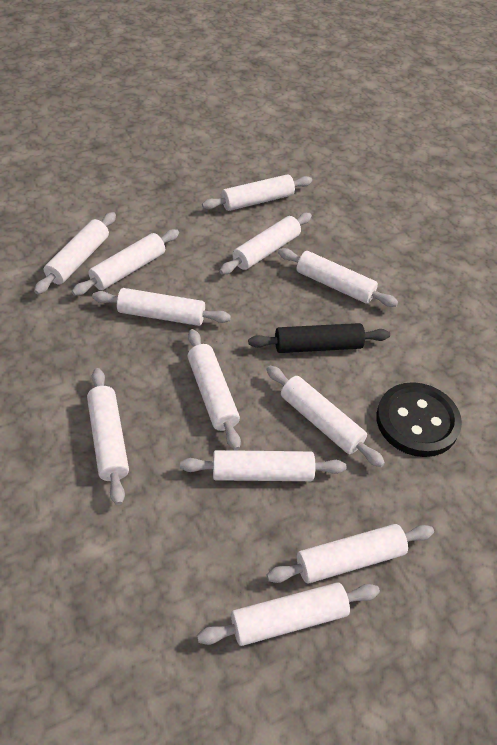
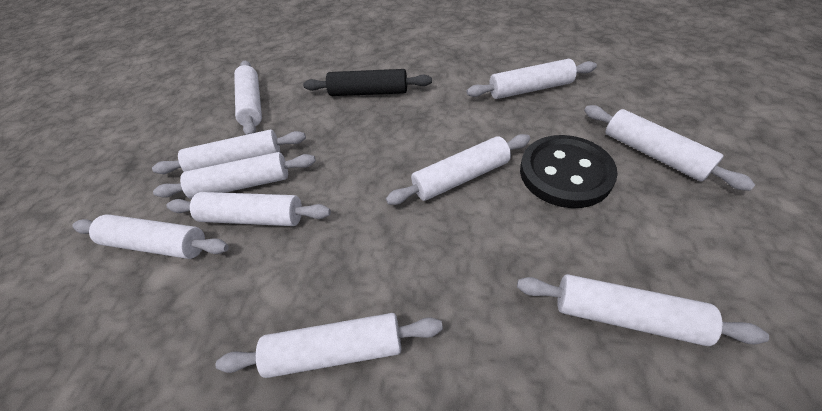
white rolling pin: [34,212,116,294] [72,229,179,296] [87,368,129,505] [92,288,231,326] [180,450,346,481] [188,329,241,451] [197,582,380,646] [202,174,312,211] [219,213,312,274] [266,366,385,467] [267,524,434,583] [278,248,398,307] = 12 -> [72,214,229,259] [152,130,306,174] [153,152,316,199] [167,192,331,226] [215,313,443,378] [234,61,262,135] [386,134,530,205] [467,59,597,99] [517,274,769,346] [584,105,755,191] = 10

